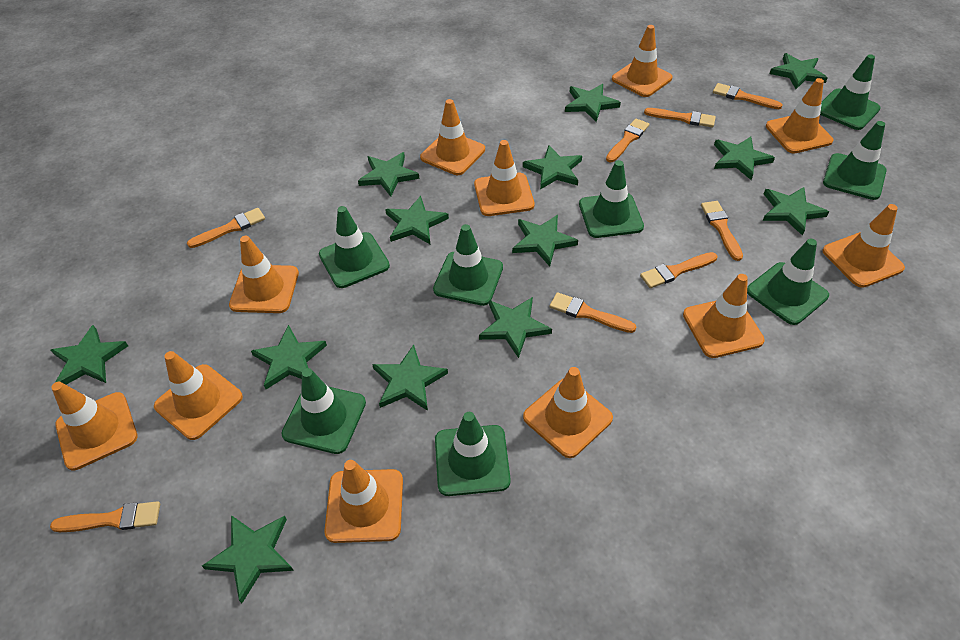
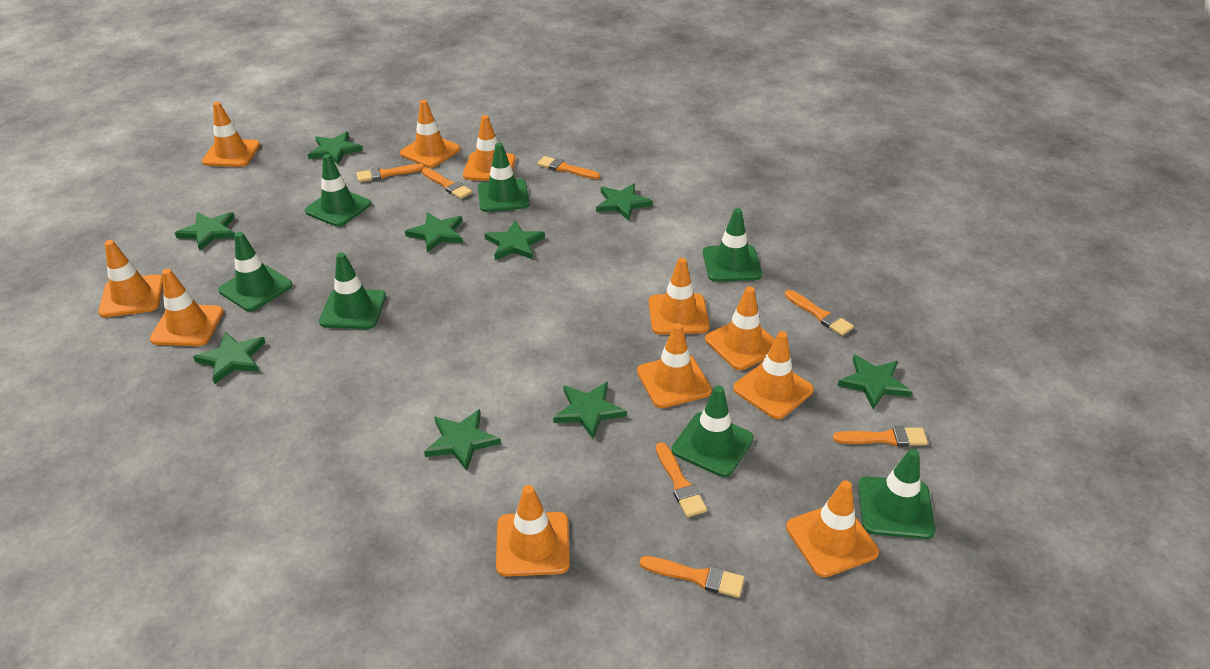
green star: [51,325,128,385] [202,515,294,603] [251,325,327,389] [358,152,420,197] [372,345,448,411] [385,196,449,244] [479,297,552,358] [512,215,578,267] [523,145,582,189] [565,84,621,122] [714,137,775,180] [763,187,829,236] [769,53,828,89] = 13 -> [175,212,235,251] [193,332,266,384] [308,132,363,165] [405,212,463,253] [424,409,501,471] [485,221,545,260] [553,382,627,439] [596,183,653,221] [837,354,912,410] = 9
green traffic cone: [281,368,366,454] [319,206,390,288] [433,224,503,306] [435,412,511,496] [579,160,644,238] [747,239,829,325] [820,54,881,130] [823,121,887,200] = 8 -> [219,232,292,311] [305,154,371,227] [319,253,386,329] [478,143,530,212] [672,386,754,477] [703,208,762,282] [858,449,936,539] = 7
orange brush: [50,501,160,532] [187,208,265,248] [550,292,636,333] [606,119,649,162] [640,252,718,288] [644,108,716,127] [701,201,743,261] [713,83,783,109] = 8 -> [356,164,425,182] [421,168,472,199] [537,156,600,179] [639,556,744,598] [656,442,707,517] [785,290,854,336] [833,426,928,446] = 7

